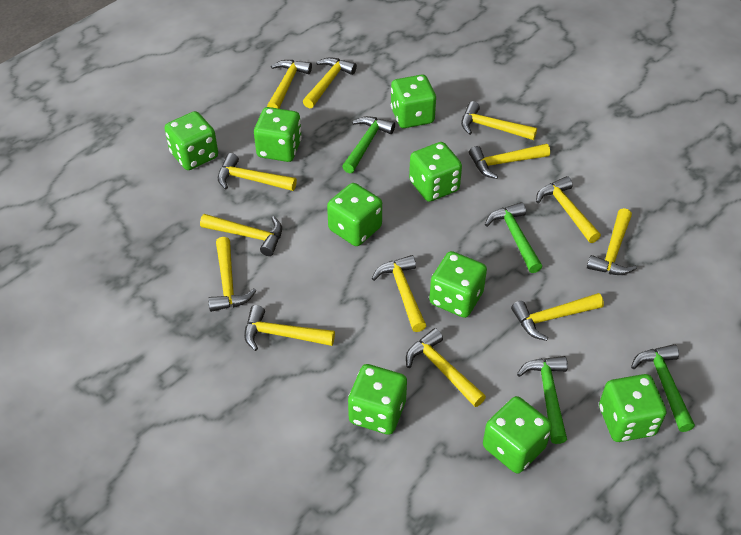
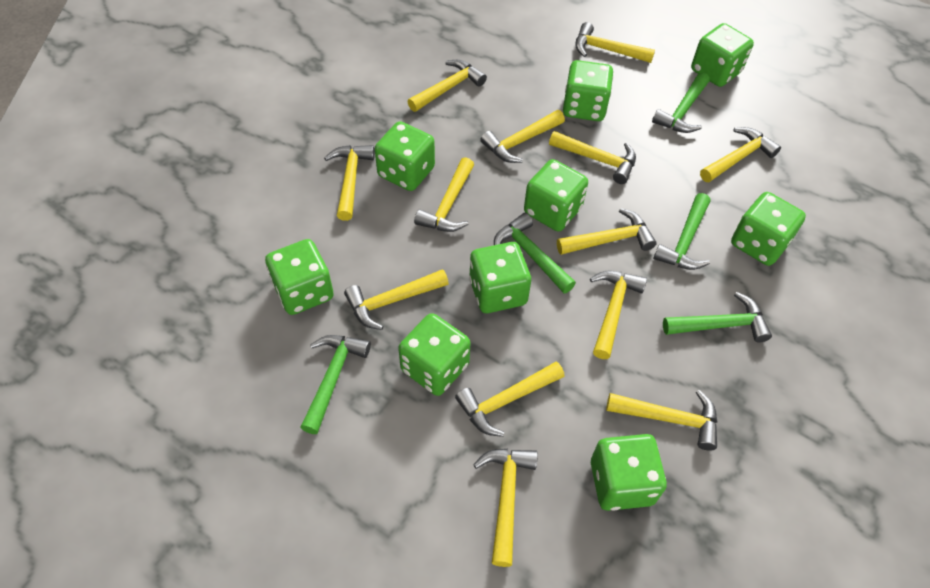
green hammer: [342,116,395,173] [485,202,542,273] [517,356,568,444] [631,344,695,432] = 4 -> [300,335,371,434] [494,213,576,293] [652,73,710,133] [653,193,710,270] [663,292,772,342] = 5

